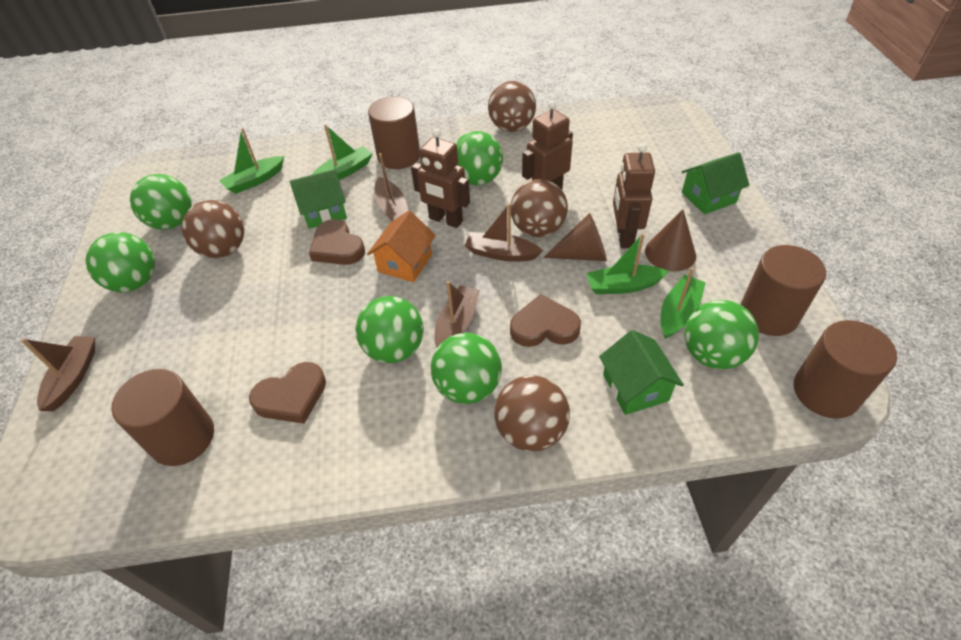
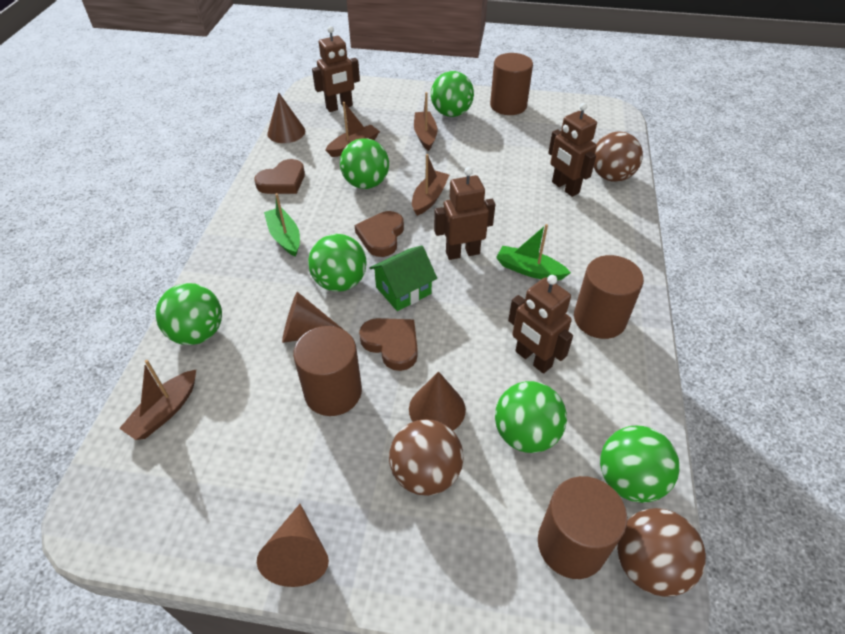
brown ball: [182,200,244,258] [488,81,536,132] [494,375,570,452] [511,179,568,237] = 4 -> [389,419,464,496] [594,131,643,182] [617,508,706,597] = 3
brown cone: [543,213,607,261] [645,209,696,271] = 2 -> [257,504,329,587] [267,92,305,143] [282,292,344,343] [409,371,466,431] = 4
brown robot: [411,129,470,228] [522,101,573,189] [613,143,655,248] = 3 -> [312,26,360,112] [434,167,495,260] [508,275,573,374] [548,103,597,197] = 4
green boat: [219,128,284,194] [312,124,372,180] [586,233,669,294] [661,268,706,339] = 4 -> [264,193,300,257] [496,224,571,280] = 2
green house: [290,169,347,229] [599,330,684,415] [681,152,750,214] = 3 -> [369,245,437,311] = 1
orange house: [367,210,436,282] = 1 -> none = 0

